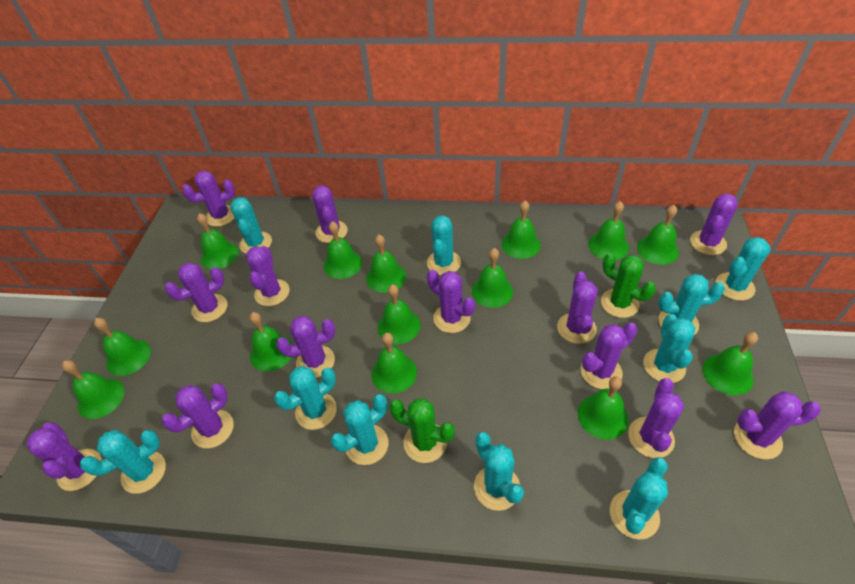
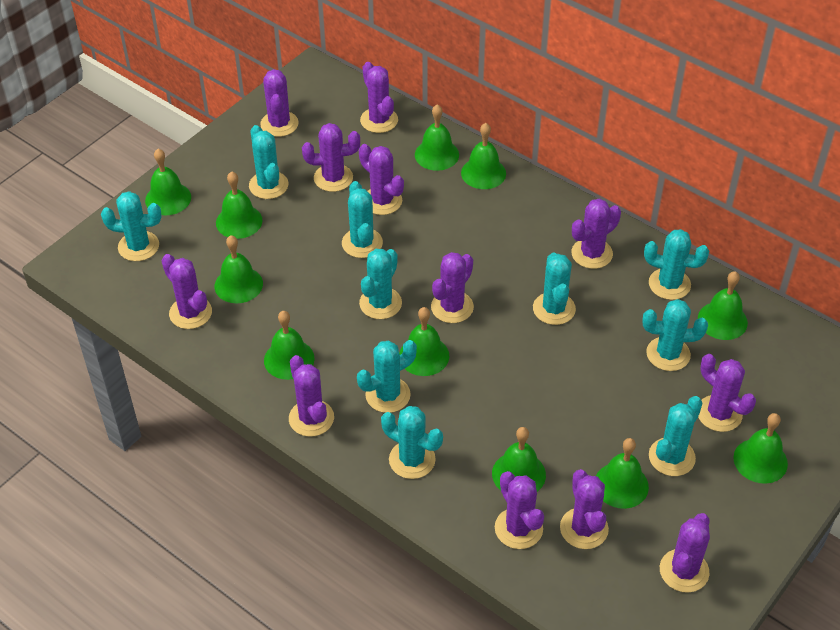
green bell: [62,360,125,419] [94,318,151,376] [197,213,239,269] [249,312,292,371] [324,222,362,279] [366,235,406,293] [372,333,417,393] [378,284,421,344] [472,248,513,308] [502,200,541,259] [578,376,629,440] [588,201,629,260] [637,205,679,265] [702,332,758,395] = 14 -> [145,149,191,215] [215,235,263,303] [216,172,262,239] [264,311,315,380] [399,307,449,376] [415,104,459,171] [461,123,506,189] [492,427,546,492] [596,438,649,509] [698,271,748,340] [733,413,788,484] = 11
green cactus: [389,398,455,463] [601,253,656,318] = 2 -> none = 0
purple cactus: [26,422,102,491] [162,384,234,448] [165,262,227,322] [182,171,235,227] [246,246,289,306] [276,316,335,378] [312,185,348,243] [427,270,475,333] [557,272,598,344] [581,323,638,389] [628,378,684,458] [690,194,738,255] [734,391,821,459] = 13 -> [161,254,212,329] [260,69,299,137] [289,355,334,437] [302,123,360,192] [359,144,404,215] [360,62,398,133] [431,252,474,323] [495,471,544,549] [560,469,609,549] [571,199,621,269] [660,513,710,593] [698,354,756,432] = 12

